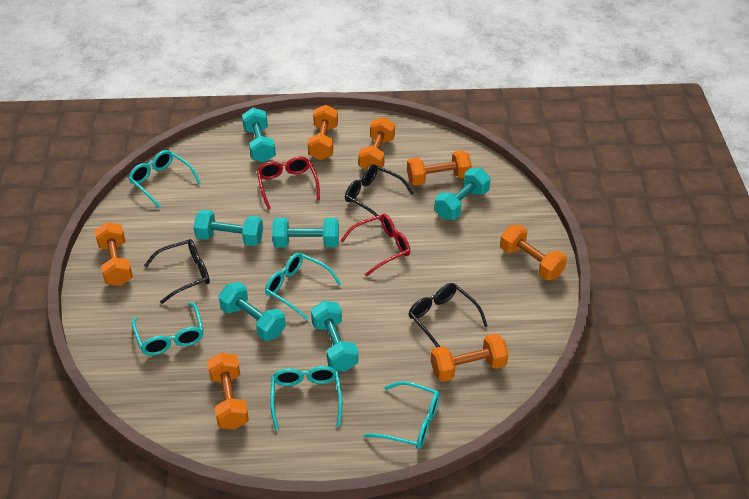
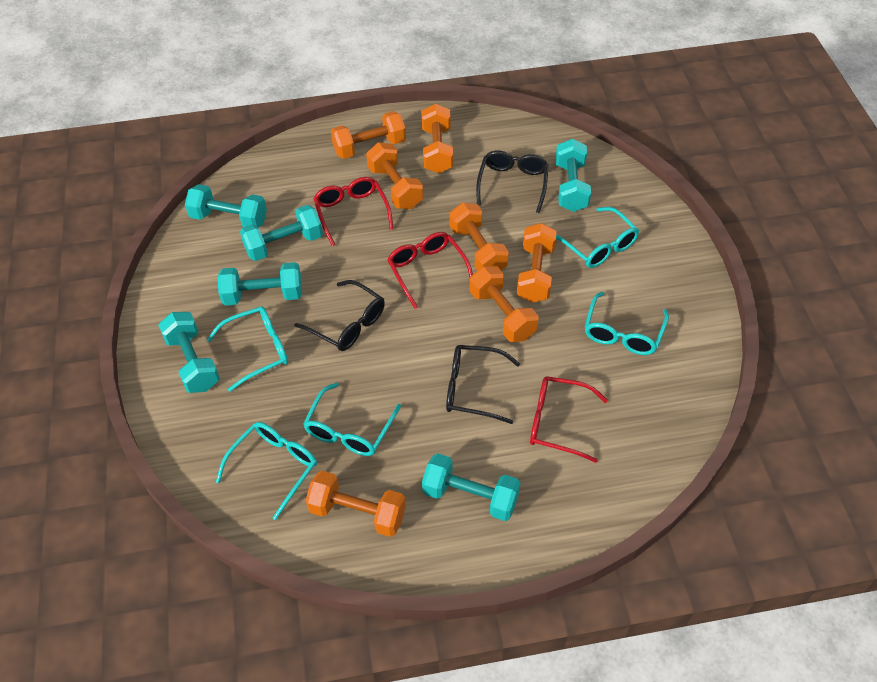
red glasses: [257,156,320,210] [340,214,410,277] = 2 -> [313,177,393,246] [387,232,473,309] [530,376,608,463] = 3

